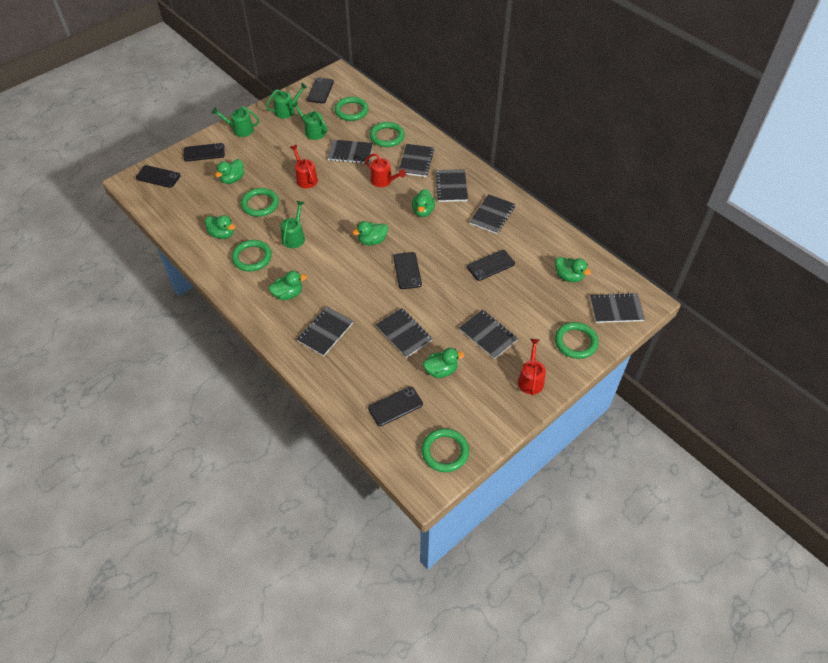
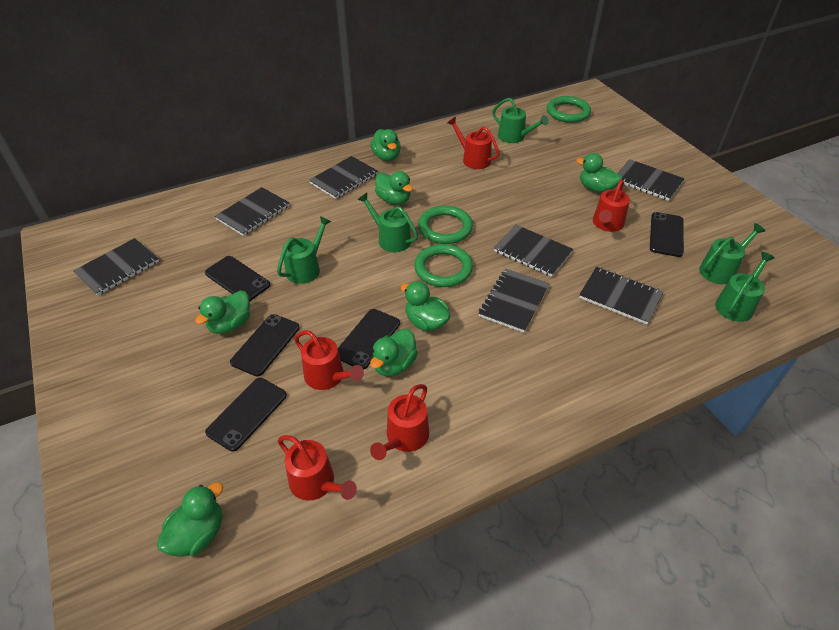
black notebook: [297,307,353,356] [328,140,373,164] [376,308,432,358] [398,144,434,177] [435,169,468,202] [459,310,518,359] [470,194,515,234] [590,293,645,323] = 8 -> [73,238,159,296] [215,187,290,236] [309,156,378,199] [479,269,549,333] [494,225,573,277] [579,267,663,325] [617,159,684,201] = 7
black phone: [136,165,181,188] [184,143,225,162] [307,77,334,103] [368,386,423,426] [393,252,422,289] [467,250,515,281] = 6 -> [205,256,270,301] [205,378,287,452] [230,314,300,376] [338,309,400,370] [650,212,684,257] = 5
green ring: [232,240,272,272] [241,188,279,217] [334,97,368,121] [370,122,405,147] [421,428,469,472] [555,322,599,359] = 6 -> [414,244,473,287] [418,206,473,244] [547,96,591,123] = 3
green watering can: [212,106,260,137] [266,83,307,119] [281,201,305,248] [292,101,328,140] = 4 -> [277,216,332,284] [358,193,418,252] [492,98,549,143] [699,223,765,284] [715,252,775,322] = 5
red watering can: [290,145,318,188] [365,154,406,187] [518,339,546,396] = 3 -> [278,435,357,501] [294,330,364,390] [370,384,429,460] [447,117,500,169] [593,179,630,232] = 5

